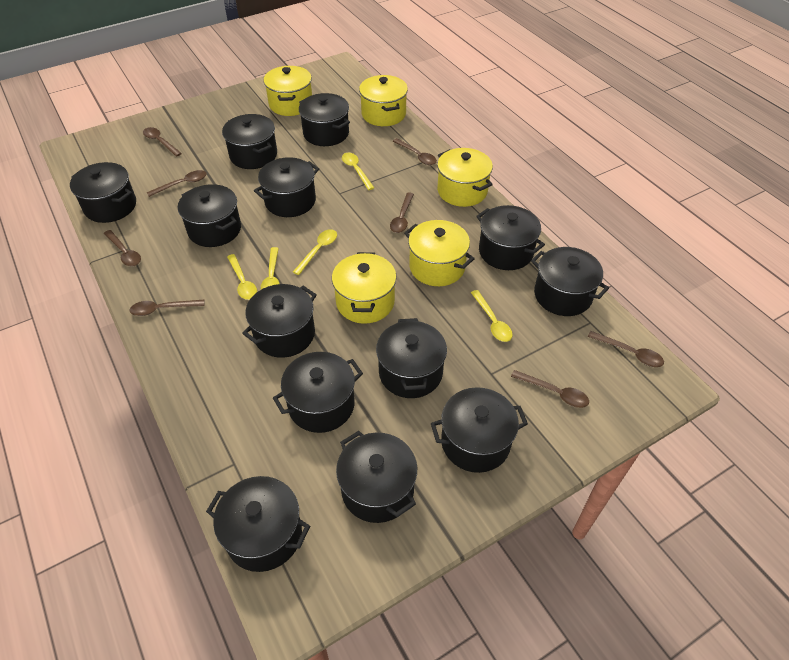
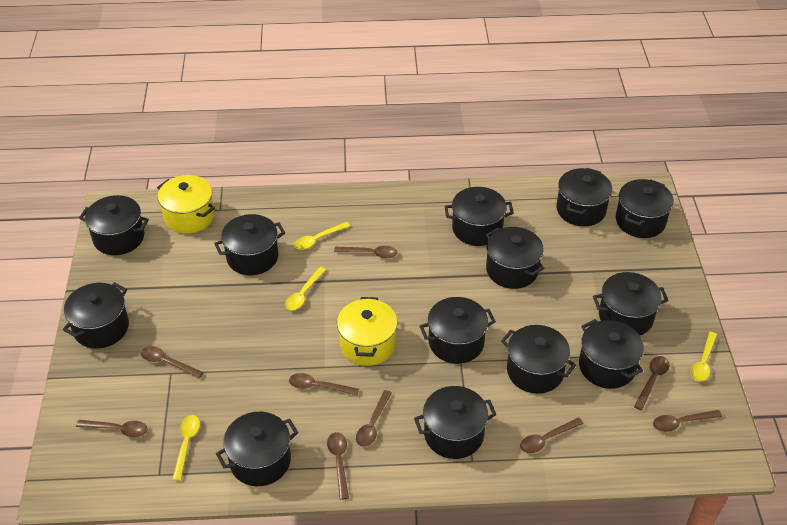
brown spoon: [104,230,141,266] [129,300,205,316] [143,127,182,157] [147,170,206,197] [390,193,414,233] [393,138,437,165] [511,370,589,408] [588,331,664,367] = 8 -> [76,420,148,437] [141,346,203,378] [289,373,359,395] [327,432,349,500] [334,246,397,258] [356,390,392,447] [520,417,584,453] [634,356,669,410] [653,410,722,432] = 9
yellow pot: [264,66,312,116] [332,252,397,324] [359,75,408,126] [404,220,475,286] [437,148,493,207] = 5 -> [157,175,215,234] [337,297,398,366] = 2
yellow spoon: [227,254,257,300] [261,247,280,289] [293,229,337,275] [342,153,374,190] [471,290,513,342] = 5 -> [172,415,200,481] [285,267,326,310] [294,222,350,250] [691,332,717,382] = 4

